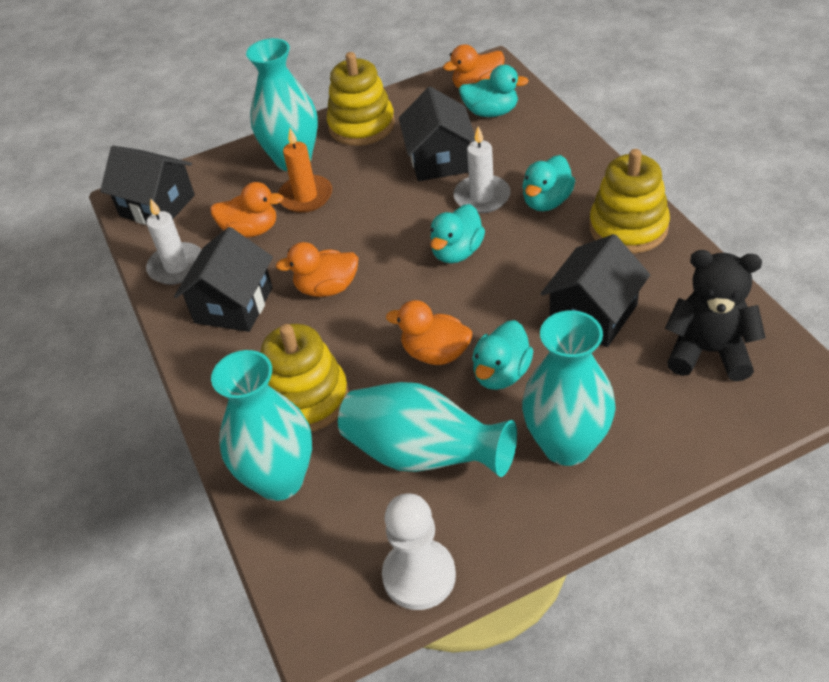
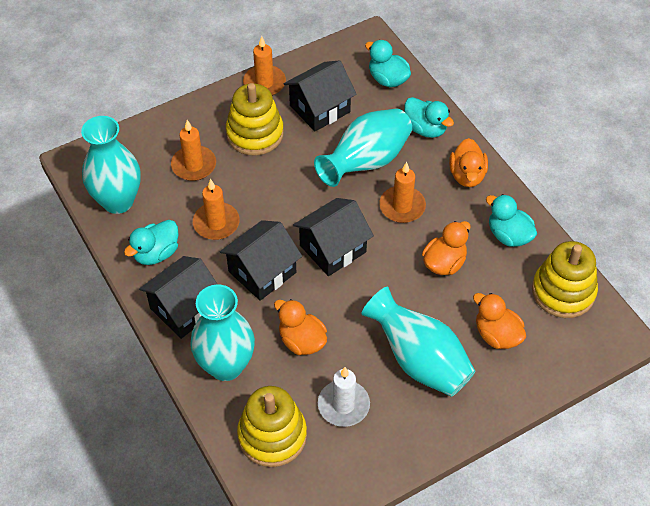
black teddy bear: [665,250,766,381] = 1 -> none = 0
orange candle: [278,128,332,213] = 1 -> [171,120,216,181] [193,179,240,240] [243,36,286,96] [379,162,426,223] = 4
white candle: [146,198,202,285] [453,126,511,213] = 2 -> [318,367,370,427] = 1
white pawn: [382,493,456,610] = 1 -> none = 0

